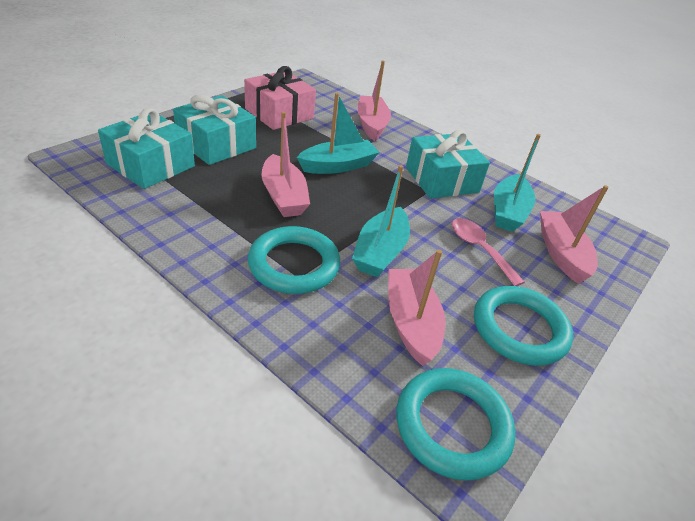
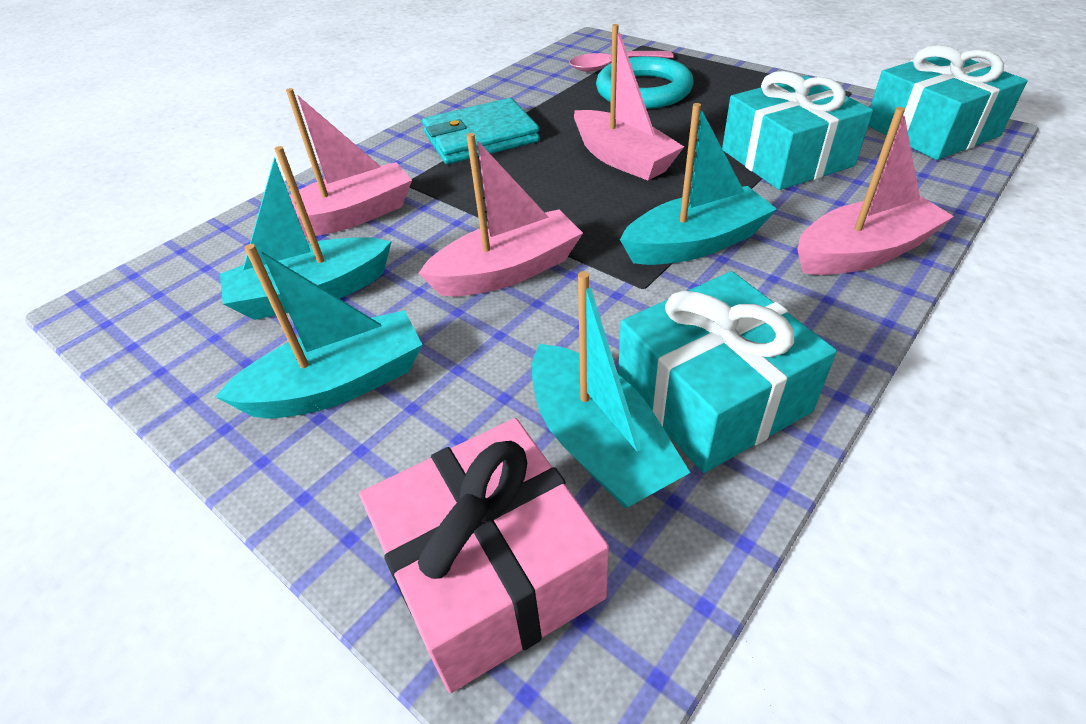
turquoise boat: [297,93,380,174] [352,165,410,277] [494,134,541,232] = 3 -> [215,244,423,419] [220,146,392,320] [532,271,690,509] [620,103,777,265] = 4
turquoise ring: [248,226,340,294] [396,368,515,481] [474,286,573,366] = 3 -> [596,56,693,109] = 1
turquoise wallet: none = 0 -> [422,98,540,164] = 1

